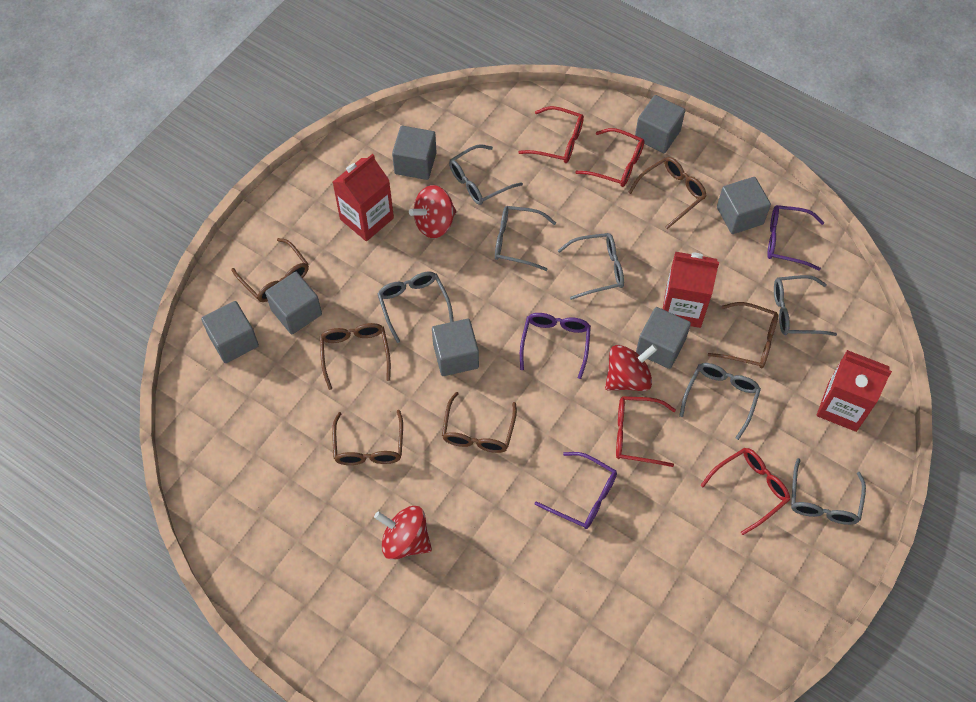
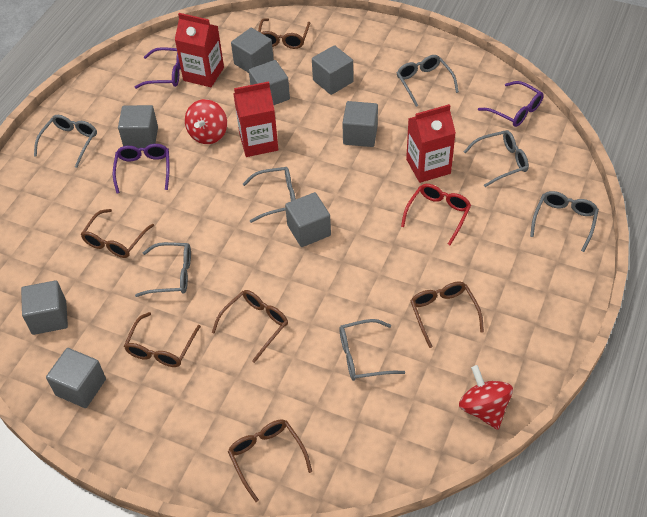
grey cube: [201,301,259,363] [265,272,322,334] [392,126,437,180] [432,319,479,376] [635,95,685,153] [636,307,691,369] [717,177,771,234] = 7 -> [21,280,68,335] [46,348,106,408] [118,105,158,149] [231,28,274,73] [249,60,290,105] [285,192,331,247] [312,45,353,95] [342,101,378,147] = 8
red glasses: [518,106,584,163] [575,128,644,187] [616,396,676,467] [701,448,790,535] = 4 -> [401,184,471,245] = 1
red spinning top: [374,506,432,560] [409,185,457,238] [605,344,658,391] = 3 -> [185,99,227,144] [459,365,513,430] = 2

